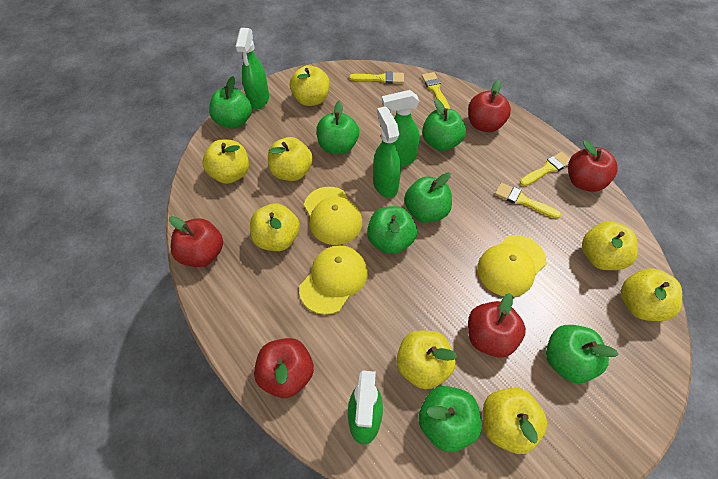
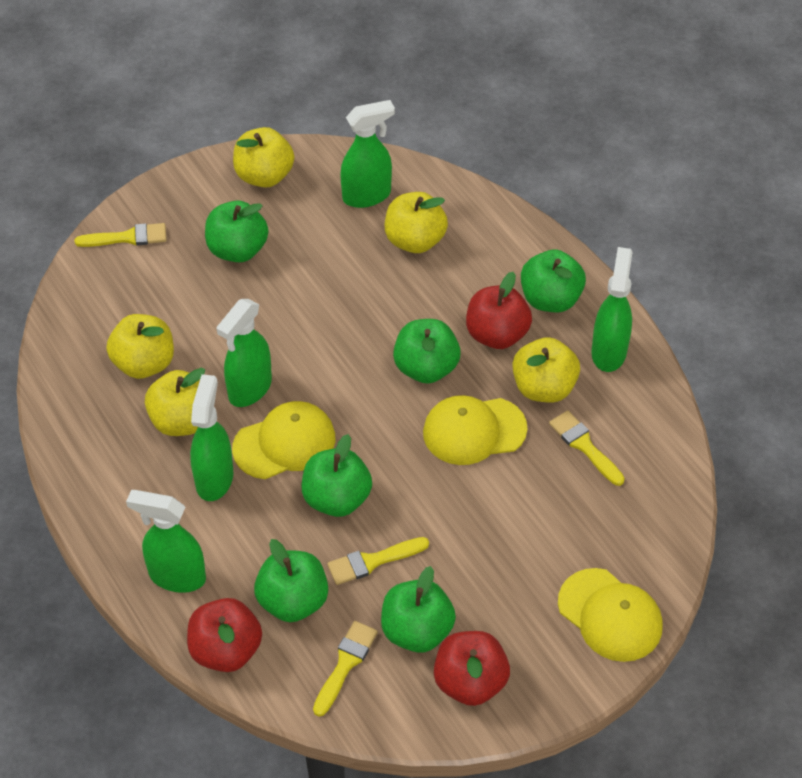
green apple: [209,76,252,129] [316,100,359,154] [367,206,417,254] [404,173,452,223] [418,386,482,452] [422,99,466,151] [546,325,619,383] = 7 -> [205,200,268,262] [254,539,328,622] [302,434,372,517] [381,566,456,653] [393,319,461,384] [521,249,586,312] = 6
green spray bottle: [235,28,269,109] [348,370,383,445] [373,106,401,198] [382,90,420,167] = 4 -> [126,490,206,593] [190,374,233,501] [216,299,272,407] [340,100,395,208] [591,247,633,372] = 5
red apple: [169,216,223,267] [254,338,314,398] [468,80,511,132] [468,293,526,358] [568,140,618,192] = 5 -> [187,598,262,672] [434,631,510,706] [466,272,532,349] = 3
yellow apple: [203,140,249,184] [250,203,300,251] [268,137,313,181] [290,65,330,106] [396,330,457,389] [483,388,547,454] [582,221,638,270] [621,268,682,321] = 8 -> [106,314,174,379] [145,368,205,436] [233,127,294,188] [385,192,448,253] [513,337,580,403] = 5

